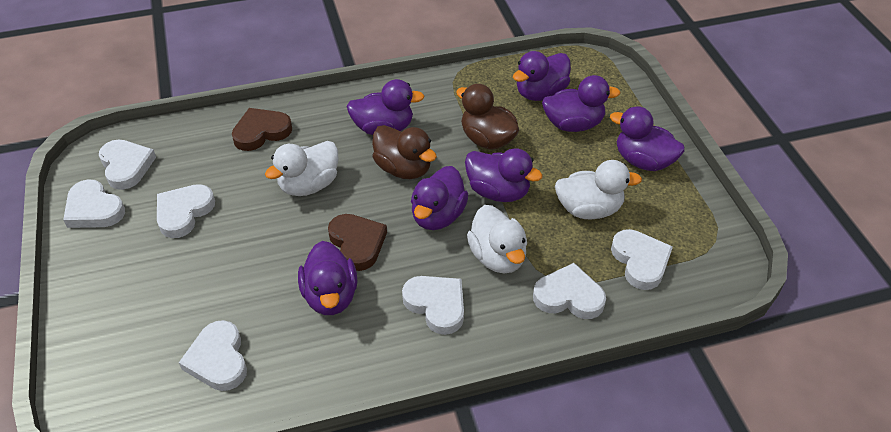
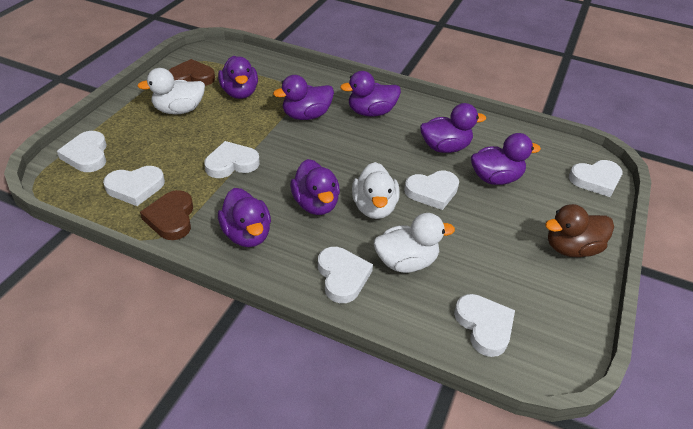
brown duck: [372,125,437,179] [456,84,519,149] = 2 -> [545,204,614,257] = 1

